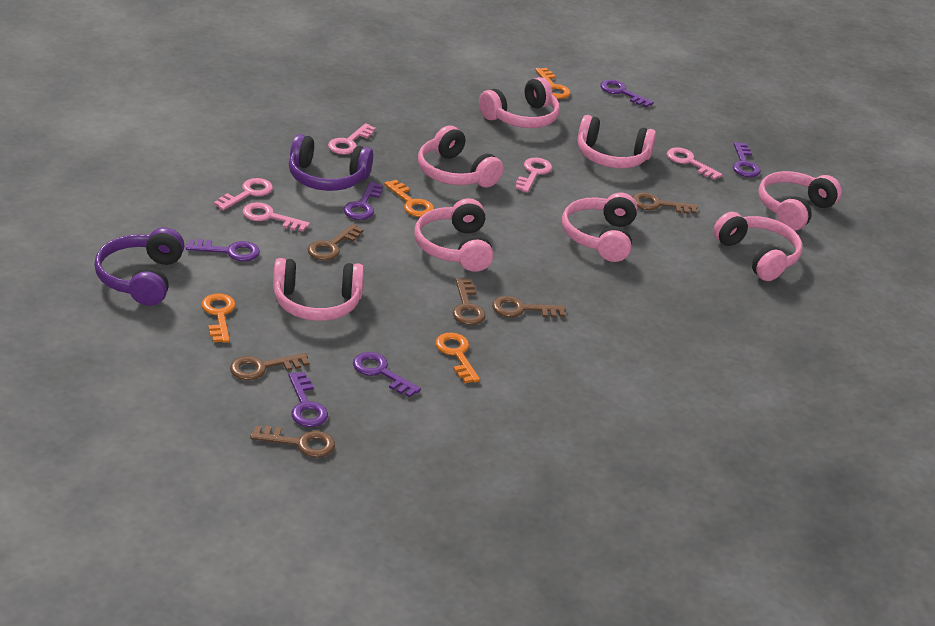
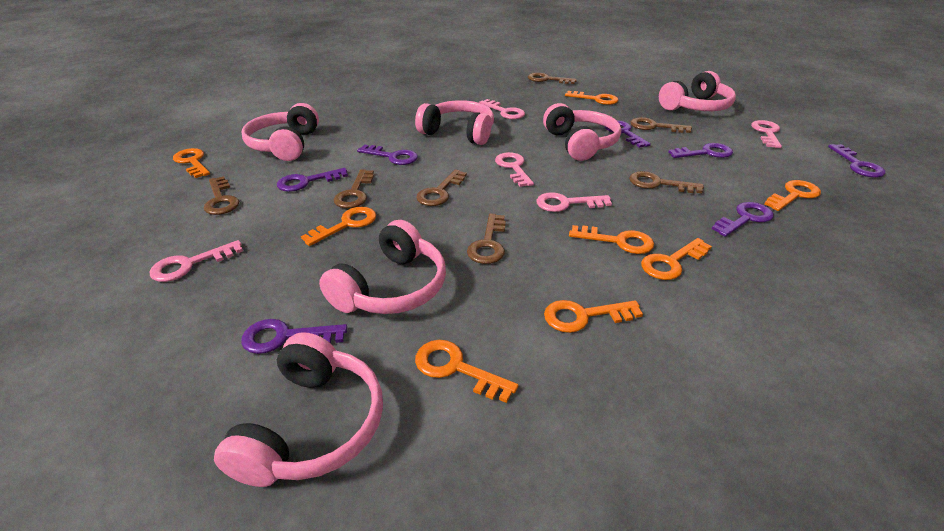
brown key: [230,353,309,380] [250,426,335,458] [308,224,363,260] [453,278,486,325] [492,296,566,318] [633,192,698,214] = 6 -> [204,176,239,215] [334,169,374,208] [416,169,467,206] [467,213,506,264] [528,72,577,84] [629,171,704,193] [630,117,692,133] = 7
orange key: [201,293,236,343] [384,180,434,217] [435,333,480,383] [535,68,571,99] = 4 -> [173,148,210,178] [301,207,376,246] [415,340,518,403] [544,300,643,333] [565,91,618,105] [569,225,654,254] [641,238,712,280] [764,180,821,211] = 8
pink headphones: [273,258,364,321] [414,198,494,272] [418,125,503,188] [479,77,560,128] [562,192,637,262] [578,115,656,168] [713,212,802,281] [758,171,842,230] = 8 -> [214,332,383,487] [241,103,319,161] [319,220,446,314] [415,100,494,145] [543,103,621,161] [659,71,736,111] = 6
purple headphones: [94,227,185,306] [289,134,373,191] = 2 -> none = 0
purple key: [186,239,260,261] [288,372,328,427] [344,182,383,220] [353,352,421,398] [600,80,654,107] [733,142,761,177] = 6 -> [241,319,347,354] [277,168,348,192] [357,145,418,165] [604,120,651,148] [668,143,733,158] [711,202,774,237] [828,144,885,177] = 7

